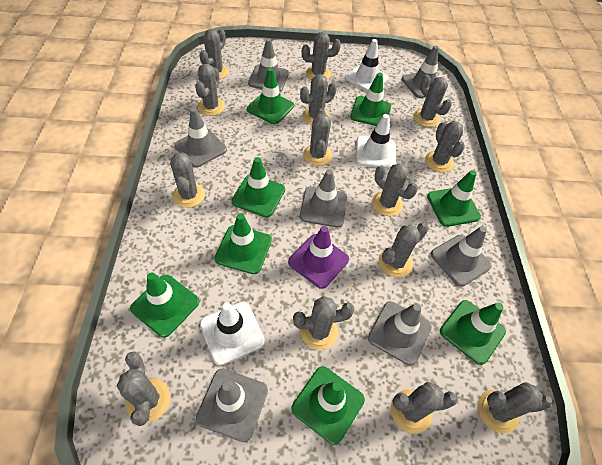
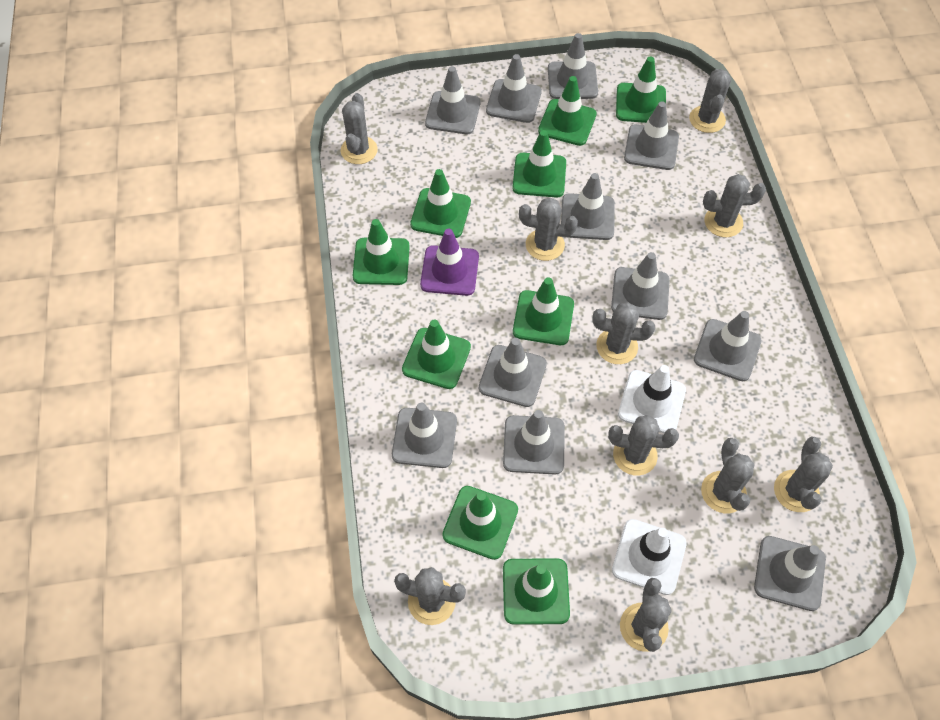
green traffic cone: [130,272,199,337] [215,213,272,274] [231,157,285,217] [247,68,294,124] [291,366,365,445] [350,72,391,126] [427,170,481,227] [440,300,506,365] = 8 -> [353,219,410,285] [402,320,471,389] [410,169,471,238] [442,486,518,560] [503,558,570,625] [513,130,566,198] [513,277,574,345] [538,76,597,146] [616,56,666,123] = 9
grey cactus: [117,351,170,426] [170,152,205,208] [195,64,225,116] [199,28,229,80] [293,296,355,350] [300,74,337,125] [302,32,341,80] [303,108,332,166] [372,163,418,216] [379,223,429,278] [391,382,458,434] [413,75,452,127] [425,121,465,172] [478,382,552,434] = 14 -> [341,93,378,164] [394,567,466,625] [519,198,578,261] [592,302,655,364] [608,415,679,476] [620,578,672,652] [689,69,731,133] [701,438,754,513] [703,174,766,237] [774,437,833,512] = 10
grey traffic cone: [175,108,227,167] [196,368,268,442] [248,38,289,92] [300,169,347,227] [368,301,432,366] [402,46,439,98] [431,226,492,287] = 7 -> [392,403,457,468] [425,66,480,134] [479,338,547,407] [486,54,542,123] [503,410,565,475] [548,33,598,99] [561,173,615,240] [611,252,670,320] [624,102,679,170] [694,311,761,381] [754,536,826,611] = 11
white traffic cone: [200,301,265,366] [345,39,389,92] [356,114,396,169] = 3 -> [612,519,687,595] [618,365,686,434] = 2

